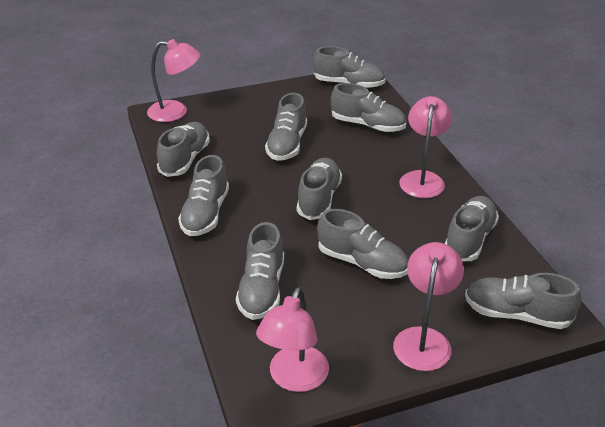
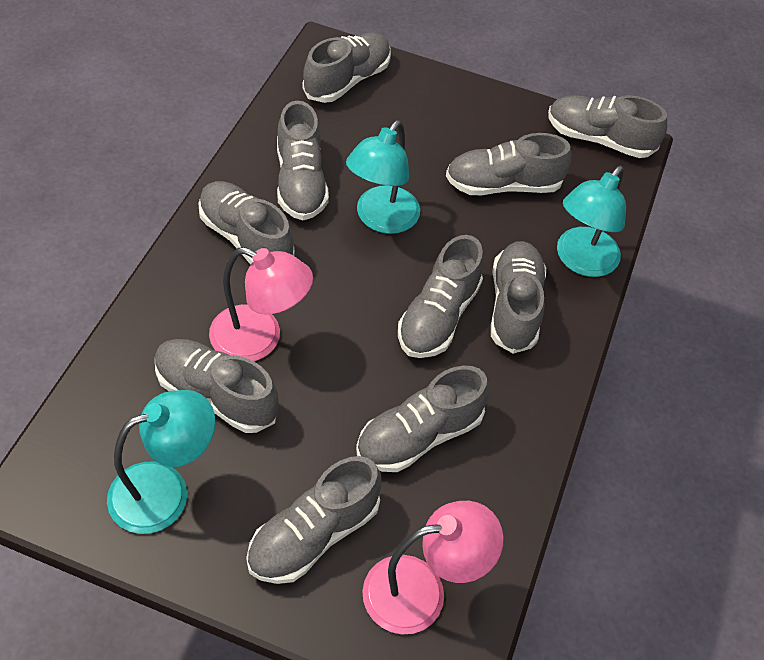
pink lamp: [147,39,201,122] [256,287,329,392] [393,242,464,371] [399,96,452,198] = 4 -> [209,247,313,361] [362,501,504,634] = 2
turquoise lamp: none = 0 -> [107,390,215,534] [346,120,420,234] [557,166,626,277] = 3

